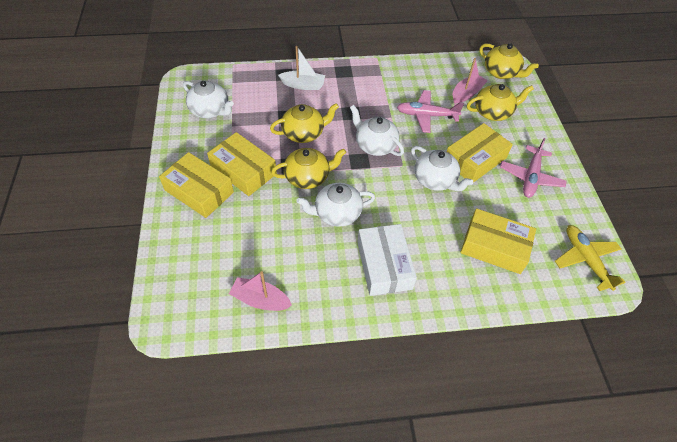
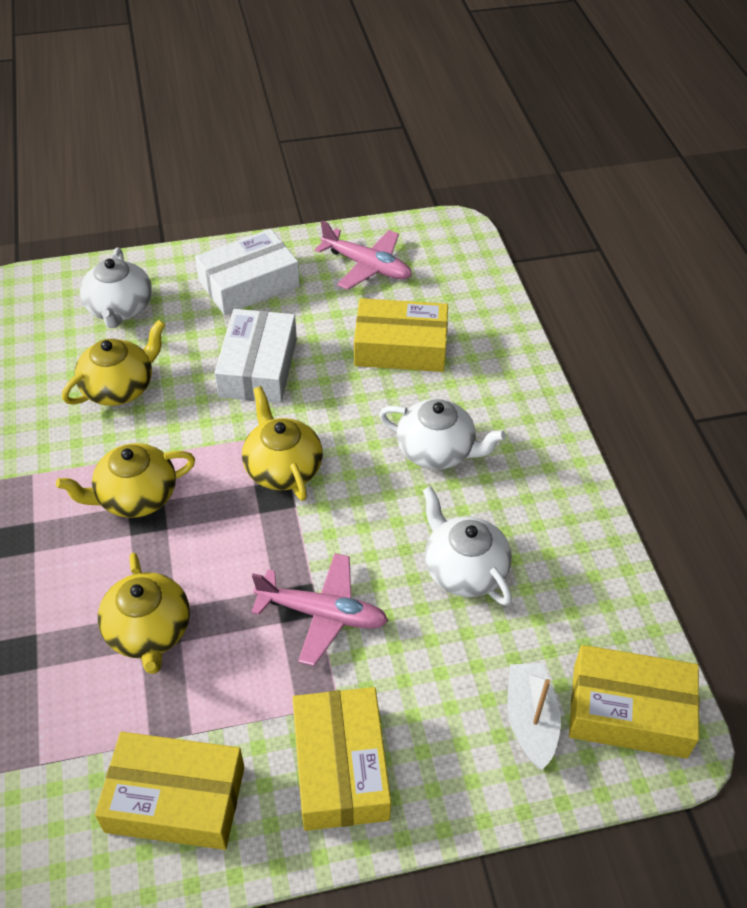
pink boat: [229,271,292,311] [453,58,488,103] = 2 -> none = 0
white box: [357,224,417,296] = 1 -> [195,229,300,315] [214,309,297,403] = 2
white teapot: [183,81,234,118] [296,183,375,227] [350,105,404,156] [411,146,473,191] = 4 -> [80,247,152,328] [379,399,506,470] [423,486,512,606] = 3
yellow plane: [555,225,626,291] = 1 -> none = 0

